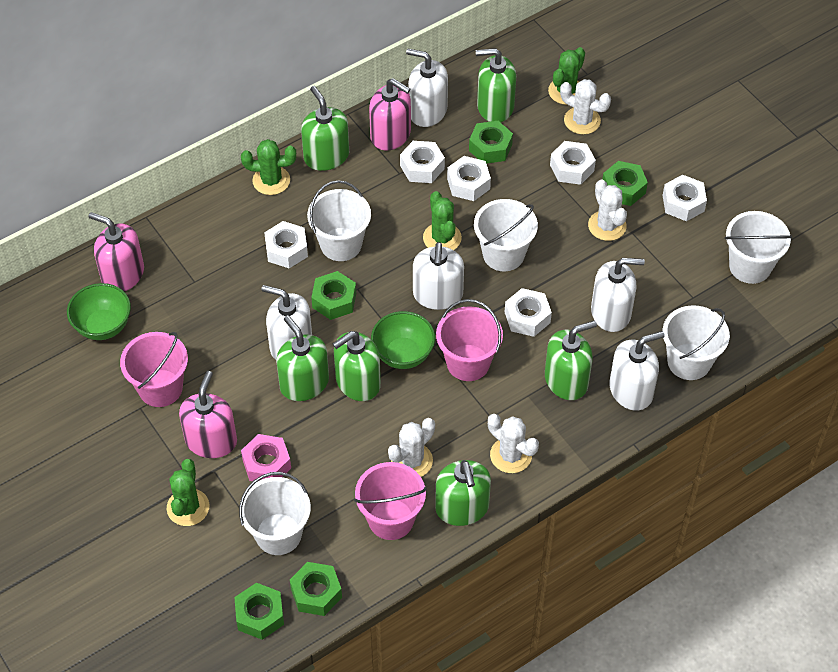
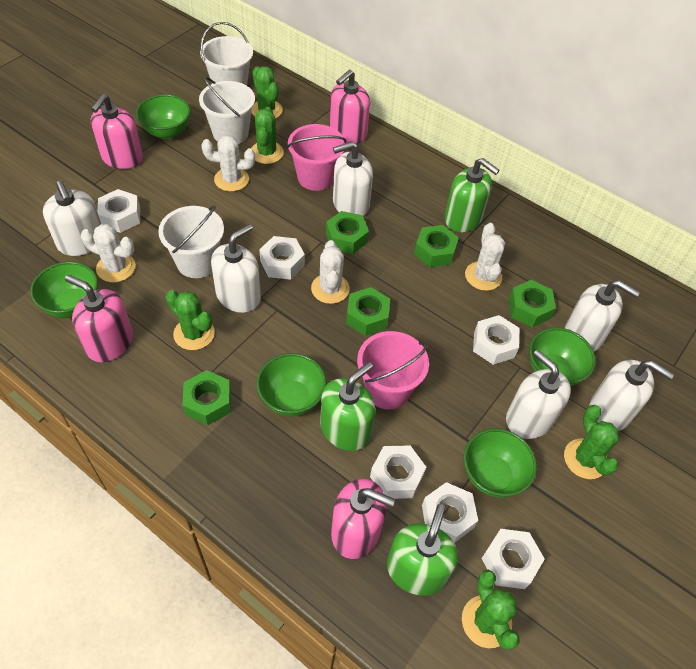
green bowl: [67,283,131,340] [371,311,435,369] = 2 -> [30,261,98,318] [136,94,190,139] [257,353,327,417] [464,428,537,498] [529,327,596,386] = 5
green cactus: [167,459,209,526] [241,139,296,195] [423,191,462,250] [548,47,585,105] = 4 -> [166,290,215,350] [251,66,283,119] [251,107,284,164] [462,570,520,650] [564,405,618,479] = 5
green soap dispenser: [276,315,329,401] [301,86,349,171] [333,331,381,401] [435,460,491,526] [476,48,516,122] [545,320,597,400] = 6 -> [320,362,375,451] [387,504,458,596] [444,158,500,232] = 3
pink bucket: [120,332,188,407] [354,462,427,540] [436,299,503,381] = 3 -> [287,124,346,191] [357,331,429,409] = 2
pink nut: [241,434,291,481] = 1 -> none = 0
pink soap dispenser: [89,212,144,291] [179,371,237,458] [369,78,411,151] = 3 -> [65,275,133,362] [91,94,143,169] [329,70,370,144] [331,479,395,559] = 4
white bucket: [239,472,311,555] [307,180,371,261] [474,199,538,271] [662,305,730,380] [725,211,792,284] = 5 -> [158,205,224,278] [199,77,255,144] [200,22,253,86] = 3
white soap dispenser: [262,285,312,360] [406,49,448,127] [413,242,464,310] [591,258,645,332] [609,331,665,411] = 5 -> [43,181,101,256] [211,224,261,313] [333,141,373,216] [506,350,571,439] [565,280,640,351] [590,360,674,431] = 6

